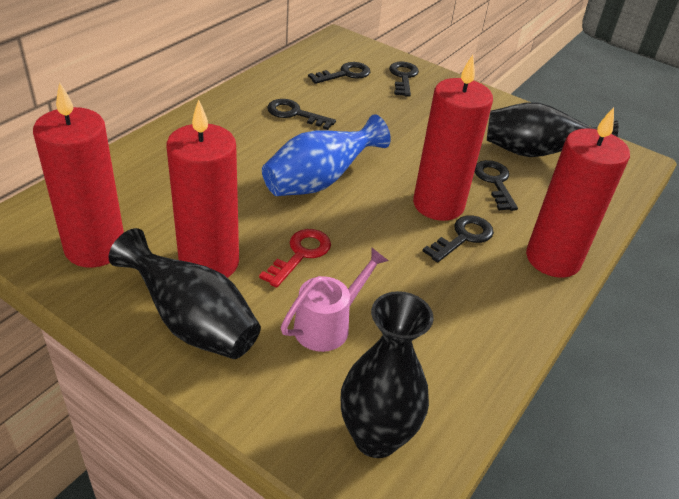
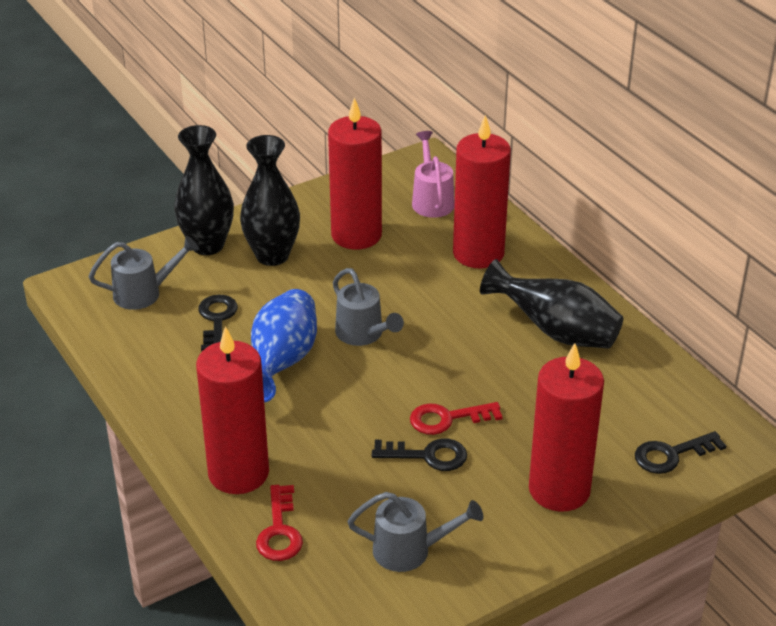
black key: [267,99,336,130] [308,62,370,84] [389,62,419,97] [423,215,494,263] [474,160,518,211] = 5 -> [198,295,238,352] [372,438,467,471] [635,431,726,474] = 3
grey watering can: none = 0 -> [89,236,199,310] [333,268,404,346] [348,492,483,572] = 3
red key: [259,229,331,288] = 1 -> [256,485,303,561] [410,402,503,435] = 2

